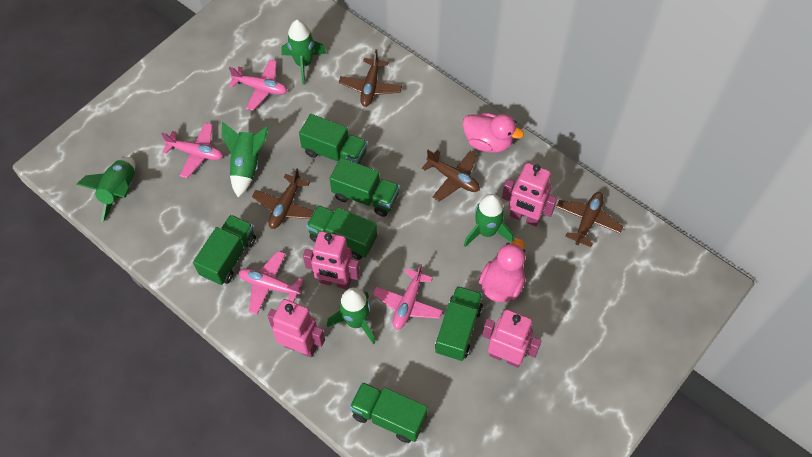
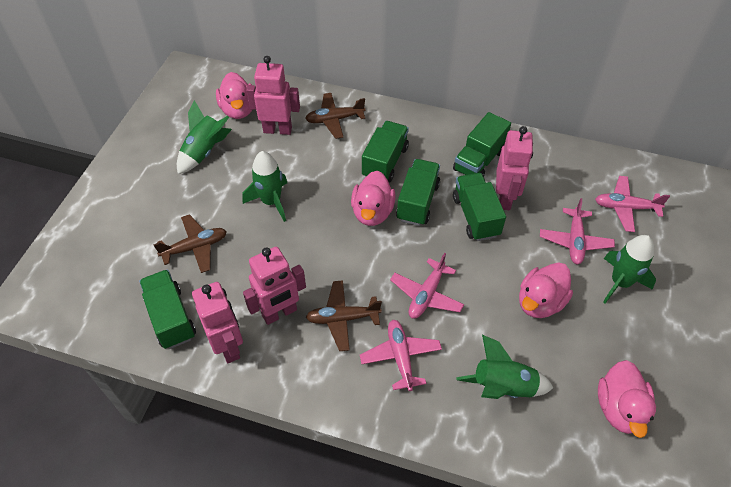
brown plane: [252,168,314,229] [339,49,402,107] [422,150,480,201] [556,192,623,247] = 4 -> [153,214,227,273] [305,93,365,139] [306,280,382,351] = 3
green rocket: [76,157,135,222] [222,122,269,197] [281,20,327,84] [327,288,375,345] [464,194,513,247] = 5 -> [177,100,232,174] [242,151,287,222] [457,335,553,399] [603,235,656,304] = 4
green truck: [193,215,256,285] [299,114,367,164] [306,205,377,260] [330,158,400,217] [350,382,428,443] [435,286,483,361] = 6 -> [139,269,196,349] [362,121,409,182] [396,159,440,226] [453,112,511,177] [453,173,506,241] = 5
pink duck: [463,113,524,153] [479,239,526,302] = 2 -> [216,72,253,119] [351,171,396,226] [519,262,573,318] [598,360,656,438] = 4

